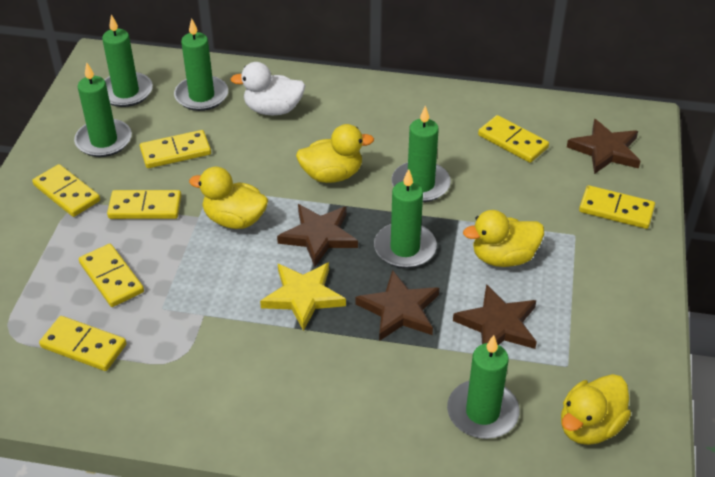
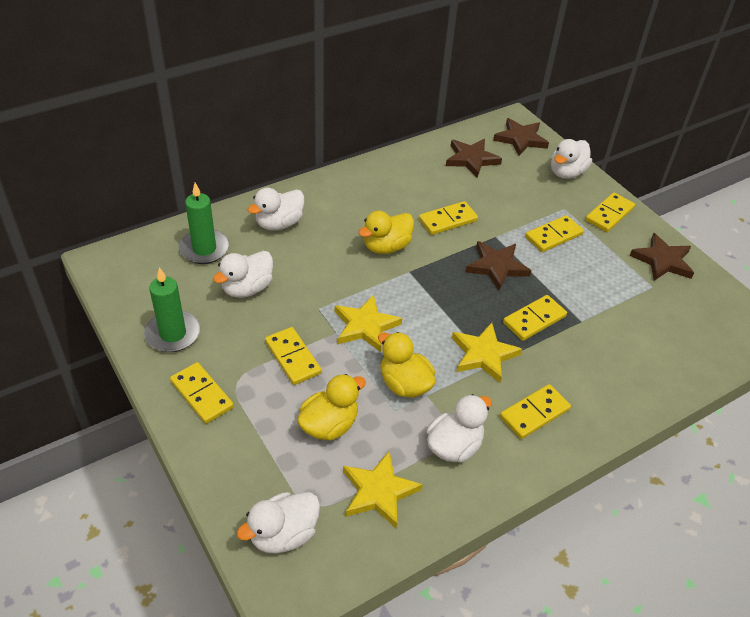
green candle: [74,62,132,157] [102,15,153,107] [174,18,228,111] [374,169,437,268] [391,105,451,202] [447,335,520,439] = 6 -> [144,267,200,352] [179,183,229,264] = 2
white duck: [230,62,305,115] = 1 -> [213,251,273,298] [237,492,320,554] [248,188,304,231] [426,394,492,463] [551,139,592,179] = 5
yellow duck: [189,167,268,229] [296,124,374,183] [463,210,544,267] [561,374,631,445] = 4 -> [297,374,366,441] [358,211,414,254] [378,332,436,398] = 3
yellow star: [260,262,346,331] = 1 -> [335,294,402,352] [343,451,423,529] [452,323,522,383] = 3

